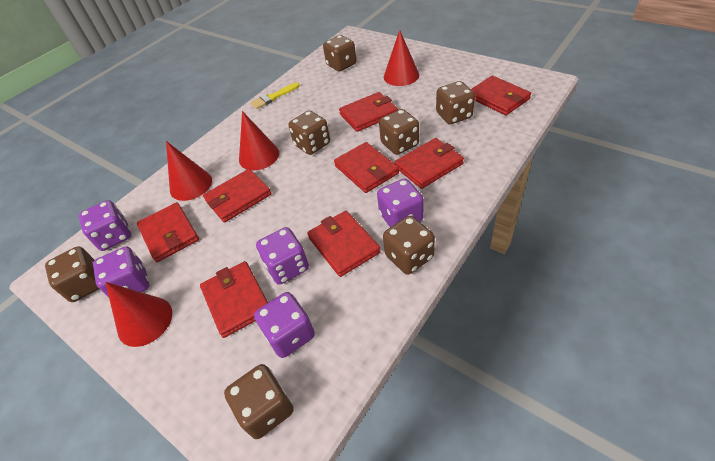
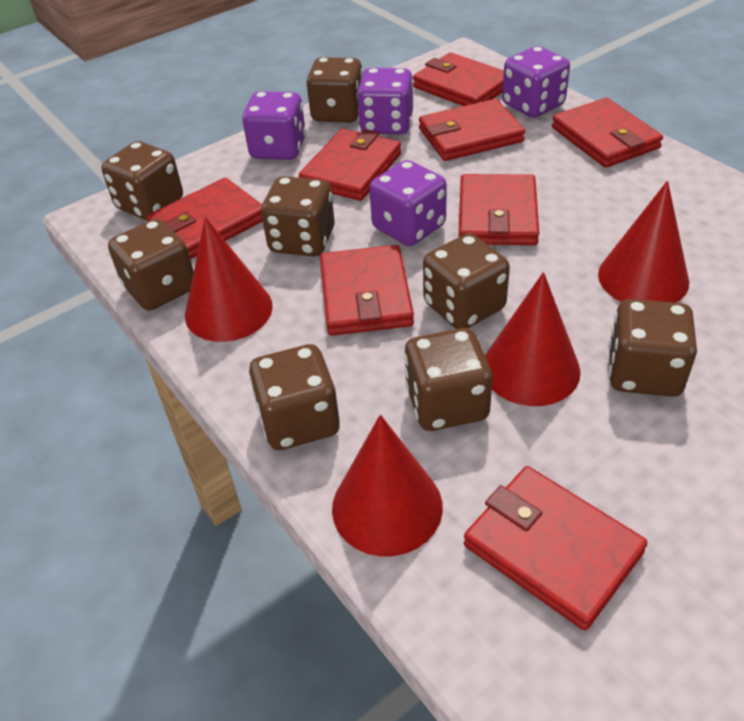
brown dice: [45,246,99,302] [224,364,293,439] [288,111,330,155] [323,35,356,72] [379,109,419,155] [383,216,435,275] [436,81,475,124] = 7 -> [101,141,183,220] [108,219,194,311] [249,344,340,450] [261,176,335,257] [306,57,363,123] [404,328,493,431] [423,233,510,329] [608,299,697,397] = 8
purple dice: [78,200,131,251] [93,247,149,297] [254,292,315,358] [256,227,309,285] [377,178,424,227] = 5 -> [242,91,306,160] [357,68,413,134] [369,160,447,246] [502,46,570,118] = 4
yellow brush: [251,82,300,109] = 1 -> none = 0

